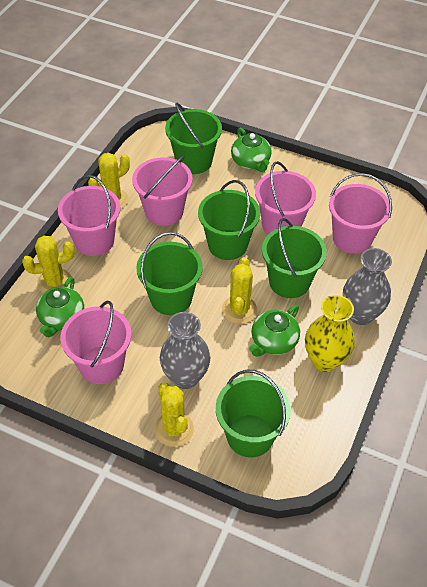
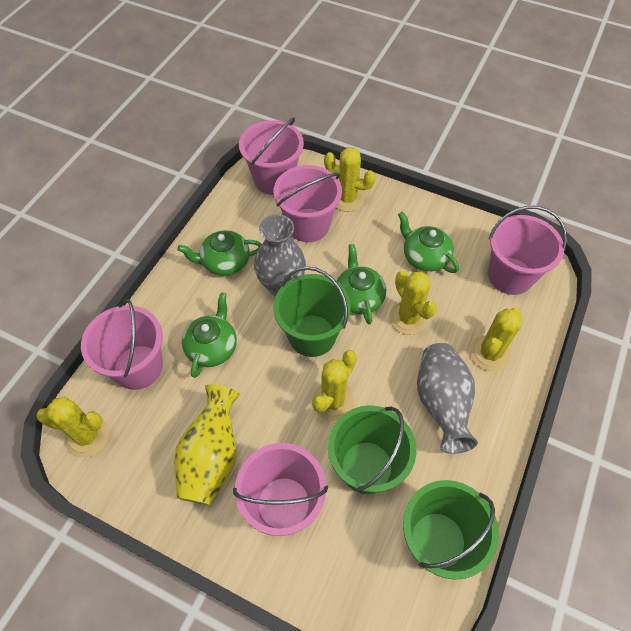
green bucket: [136,232,203,315] [165,103,222,174] [198,180,260,260] [216,370,291,458] [262,218,327,298] = 5 -> [273,266,351,357] [328,405,416,494] [403,480,499,580] = 3
green teapot: [36,277,84,337] [231,128,271,172] [249,305,300,357] = 3 -> [178,230,262,276] [182,293,237,378] [337,244,386,324] [398,212,459,273] = 4
yellow cactus: [22,236,74,293] [88,153,130,209] [154,383,194,447] [222,257,257,324] = 4 -> [36,396,109,457] [312,351,357,421] [324,147,375,212] [389,271,437,335] [470,308,522,371] = 5

